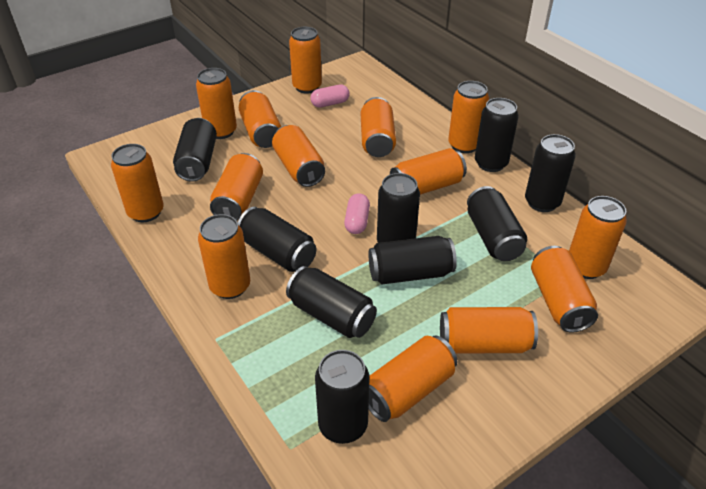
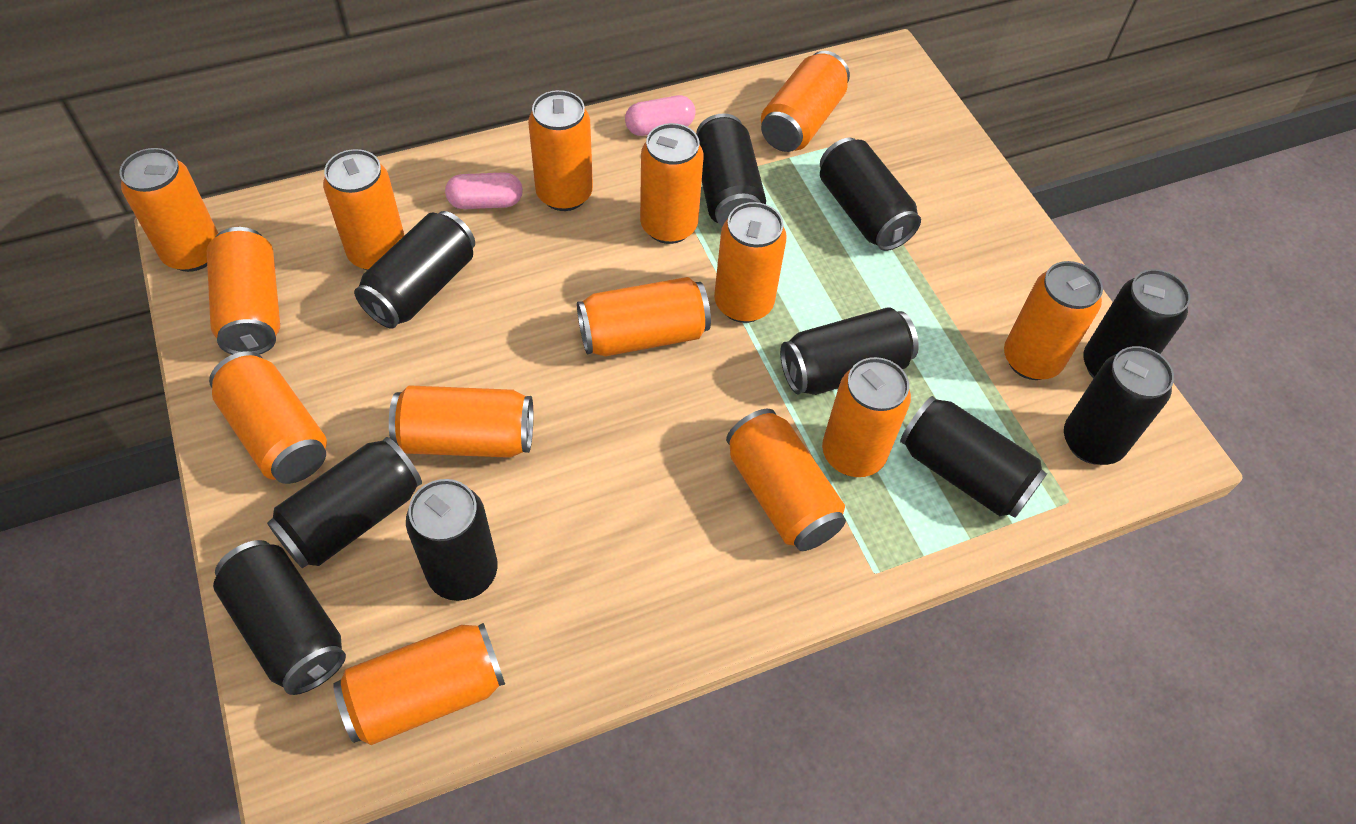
black can: [173,118,217,182] [238,207,316,272] [286,266,377,338] [315,350,369,444] [368,236,457,284] [377,173,420,243] [467,186,527,261] [475,98,519,172] [525,134,576,212] = 9 -> [213,540,346,695] [267,437,422,568] [354,211,475,329] [406,479,498,601] [696,113,766,226] [780,307,919,395] [820,138,921,251] [900,396,1047,518] [1064,346,1174,465] [1083,269,1190,379] = 10

